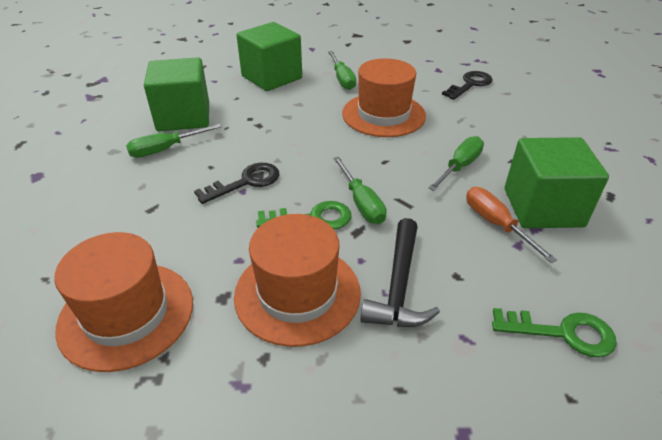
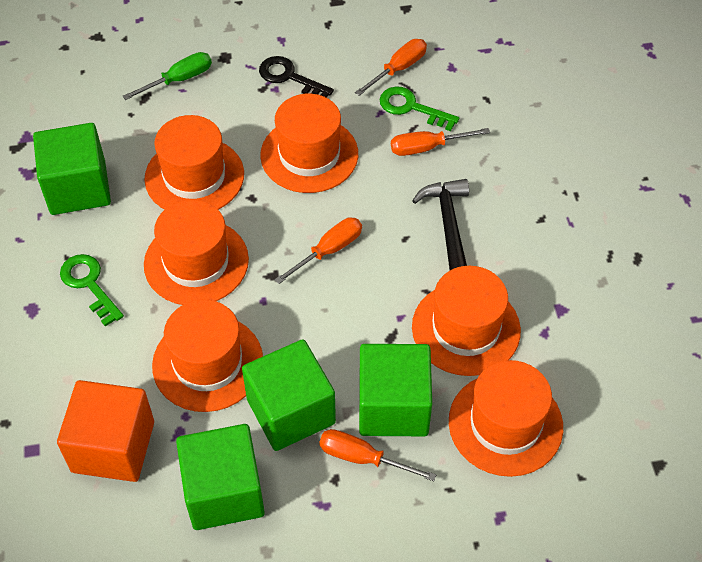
black key: [194,163,280,204] [442,71,493,100] = 2 -> [259,56,334,98] = 1
green cube: [144,57,209,131] [236,22,302,91] [505,137,609,228] = 3 -> [33,123,111,215] [176,424,265,530] [242,339,336,451] [359,344,432,436] = 4
green screwdriver: [126,124,222,158] [328,51,356,90] [333,157,387,224] [428,136,484,191] = 4 -> [123,52,212,100] = 1
orange cube: none = 0 -> [57,380,154,482] = 1
orange hat: [54,232,193,372] [234,214,361,347] [342,58,426,137] = 3 -> [144,115,244,210] [144,200,249,305] [152,299,263,412] [260,94,358,193] [412,266,521,376] [449,360,563,477] = 6
orange screwdriver: [466,187,557,263] = 1 -> [274,217,362,284] [319,429,436,481] [355,39,427,96] [391,128,490,156] = 4

